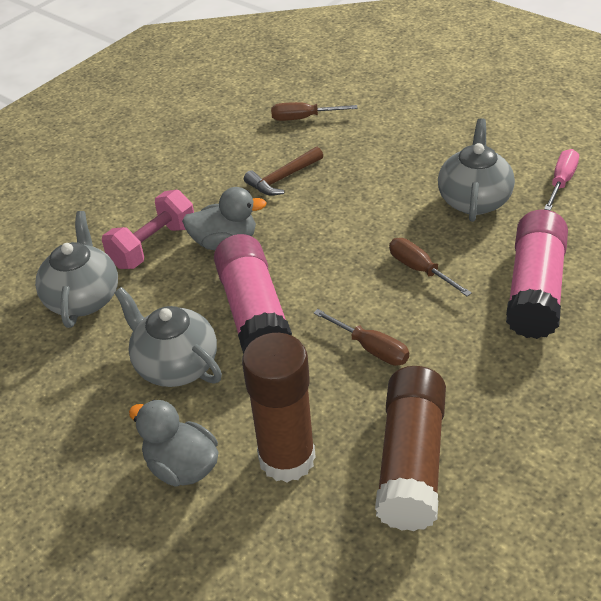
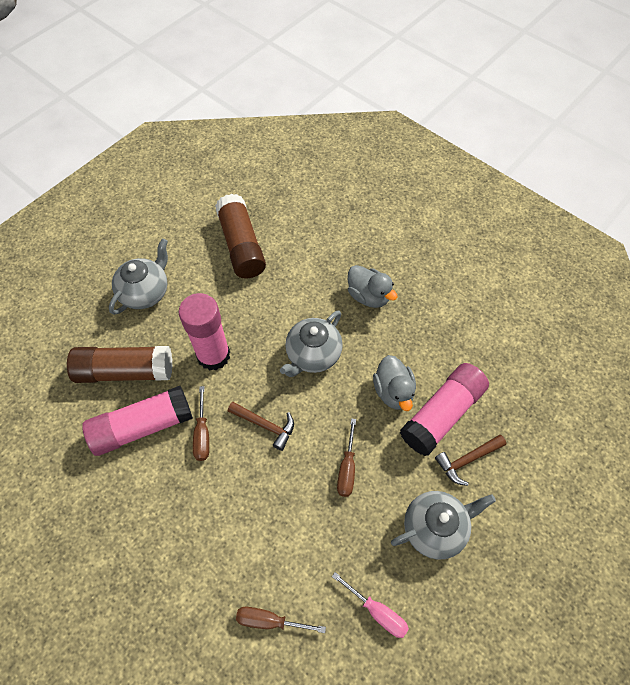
brown hammer: [244,147,323,196] = 1 -> [228,402,294,451] [435,435,506,486] = 2
pink dumbbell: [102,190,194,269] = 1 -> none = 0
pink glue stick: [214,234,292,354] [506,210,568,339] = 2 -> [82,386,193,456] [179,293,230,371] [400,363,489,456] = 3

